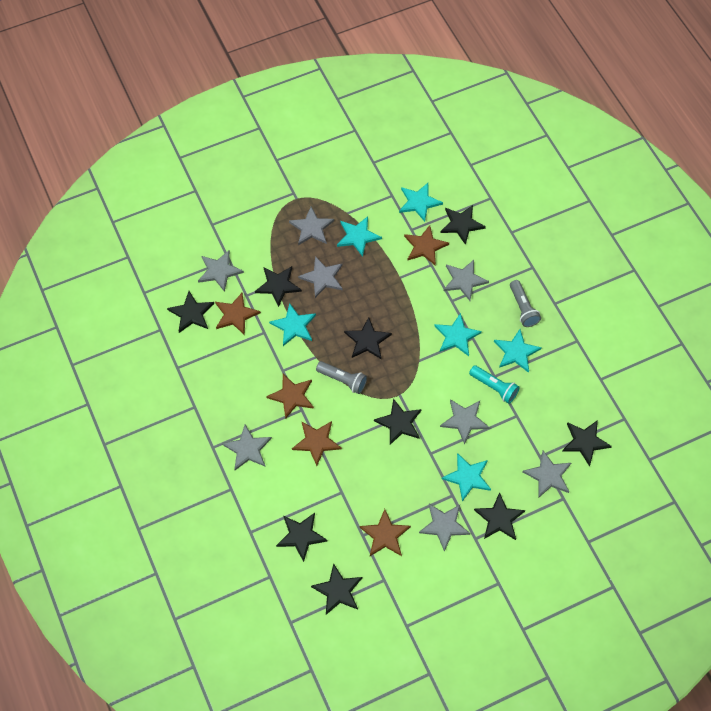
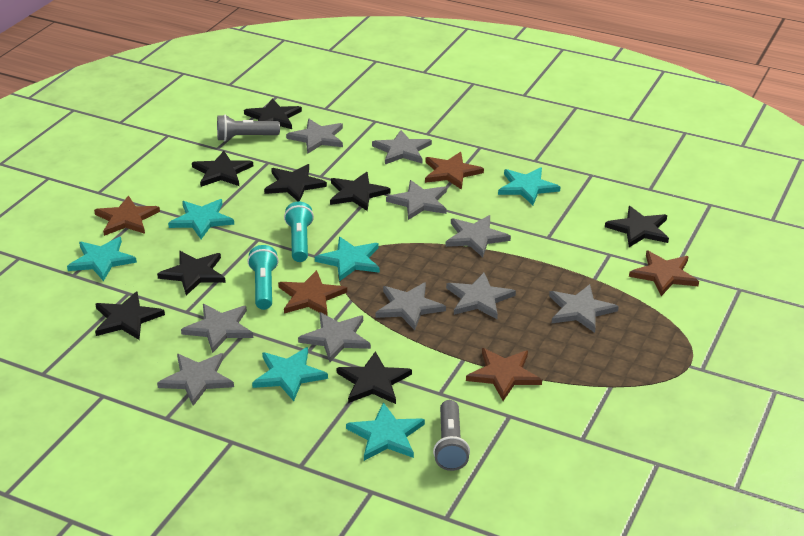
black star: [167,291,214,333] [255,266,302,307] [276,513,328,562] [311,563,362,615] [344,317,392,359] [374,399,421,445] [440,205,486,245] [474,492,525,540] [562,420,612,467] = 9 -> [95,291,165,340] [157,251,226,295] [192,151,253,187] [244,98,302,129] [264,164,327,202] [330,172,390,211] [337,351,412,404] [605,206,669,247] = 8
grey star: [198,251,244,292] [222,425,272,470] [289,207,334,245] [298,256,343,298] [419,504,470,552] [440,399,490,445] [444,260,489,301] [522,451,571,498] = 8 -> [157,353,234,406] [181,304,253,353] [286,119,343,154] [298,312,371,362] [372,130,432,164] [375,282,446,330] [386,180,447,220] [445,215,511,257] [446,273,516,319] [549,284,619,333] = 10
turquoise flashlight: [469,365,520,404] = 1 -> [247,245,279,310] [284,202,314,262] = 2

